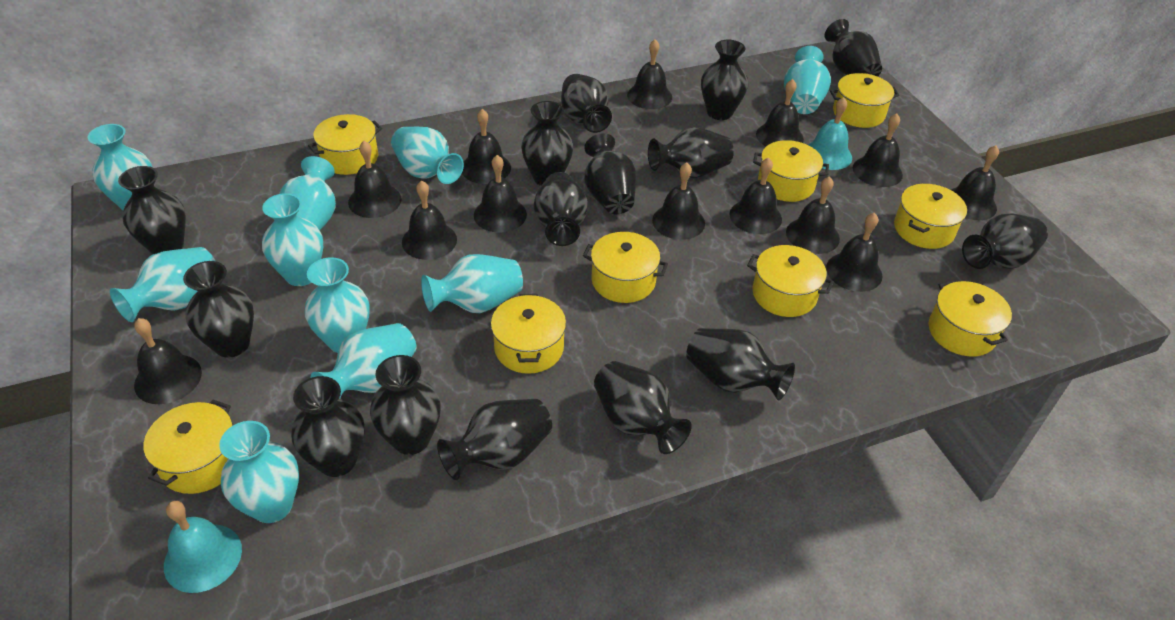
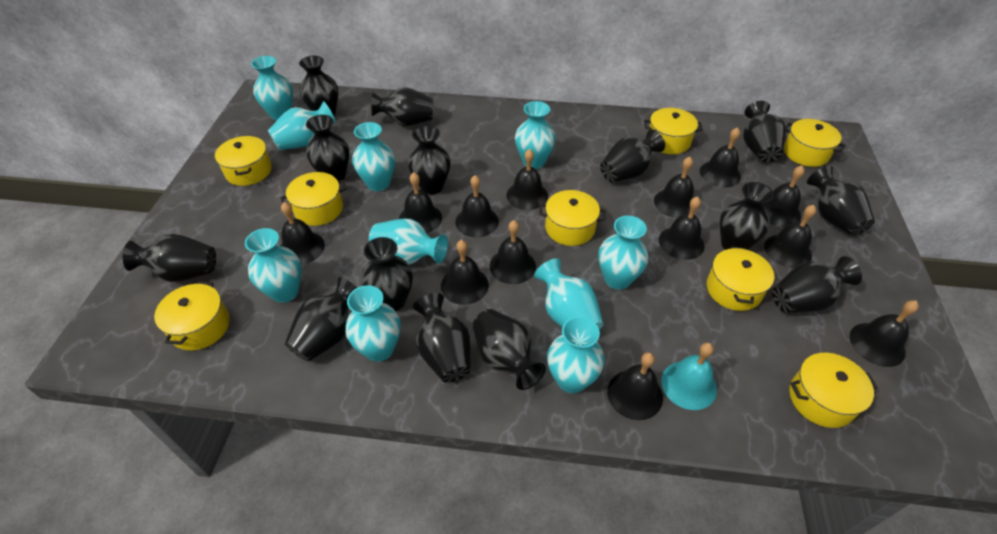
black vase: [118,166,186,254] [183,261,254,358] [291,376,365,477] [370,355,441,455] [437,399,552,480] [521,101,573,186] [534,172,588,246] [561,74,612,133] [584,133,637,214] [594,361,692,454] [648,127,734,178] [686,328,795,401] [701,40,748,120] [824,19,882,76] [962,214,1048,269] = 15 -> [123,234,216,282] [285,277,357,362] [299,56,338,116] [306,115,350,181] [361,237,413,311] [372,87,433,126] [408,125,451,195] [413,293,471,383] [473,309,546,390] [600,129,665,182] [720,182,774,250] [743,101,786,162] [772,256,862,313] [807,166,875,236] = 14
turquoise bell: [164,501,242,593] [808,97,852,170] = 2 -> [661,342,717,410] = 1
yellow pot: [144,400,233,494] [308,114,382,175] [491,294,566,374] [583,232,668,303] [747,245,834,317] [753,140,829,202] [830,73,899,128] [894,184,967,249] [928,280,1012,357] = 9 -> [154,281,230,350] [215,136,272,186] [280,172,347,226] [539,190,605,246] [644,108,703,154] [707,247,774,311] [784,119,846,167] [790,353,878,428] = 8

